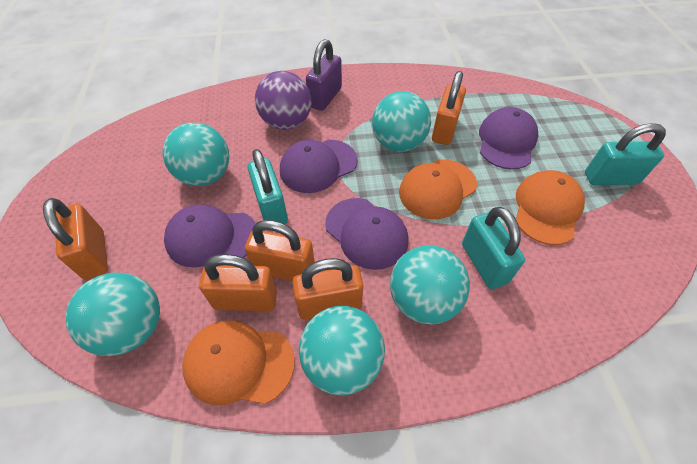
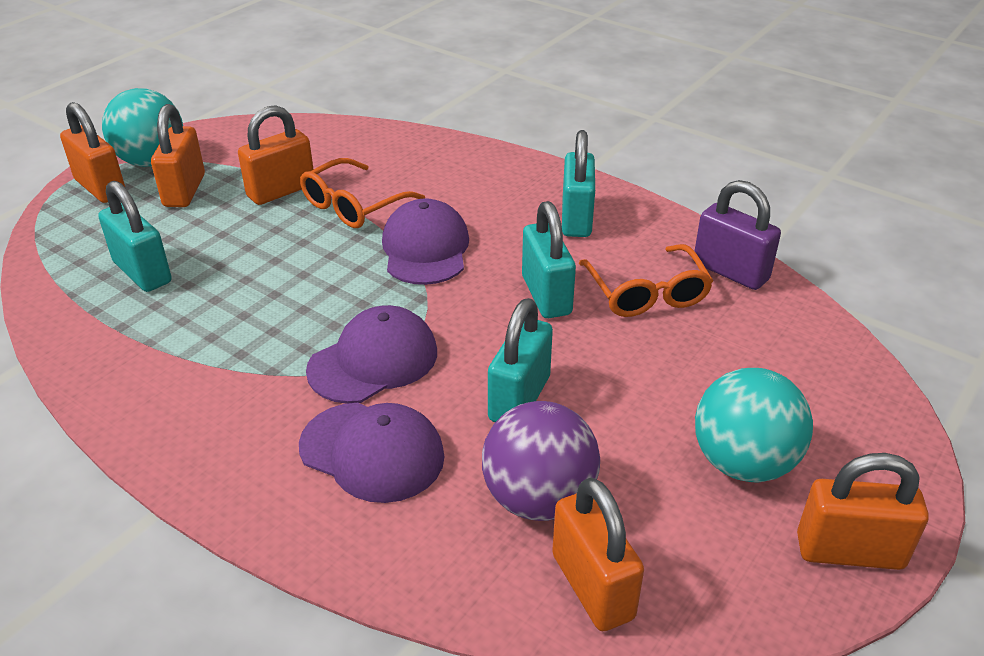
orange cap: [182,321,295,405] [399,159,477,219] [516,170,585,245] = 3 -> none = 0
orange glasses: none = 0 -> [300,158,425,228] [579,244,713,317] = 2
purple cap: [164,204,256,268] [280,140,358,193] [325,198,408,270] [479,107,538,170] = 4 -> [299,403,445,503] [306,305,437,404] [382,198,469,285] = 3
turquoise ball: [65,273,160,356] [163,123,229,186] [299,306,385,396] [372,91,431,152] [390,245,470,324] = 5 -> [102,88,183,167] [695,368,813,482] = 2
turquoise padlock: [247,149,288,224] [462,207,525,289] [585,123,666,185] = 3 -> [98,181,172,292] [488,298,553,422] [522,201,576,318] [562,130,595,237] = 4

